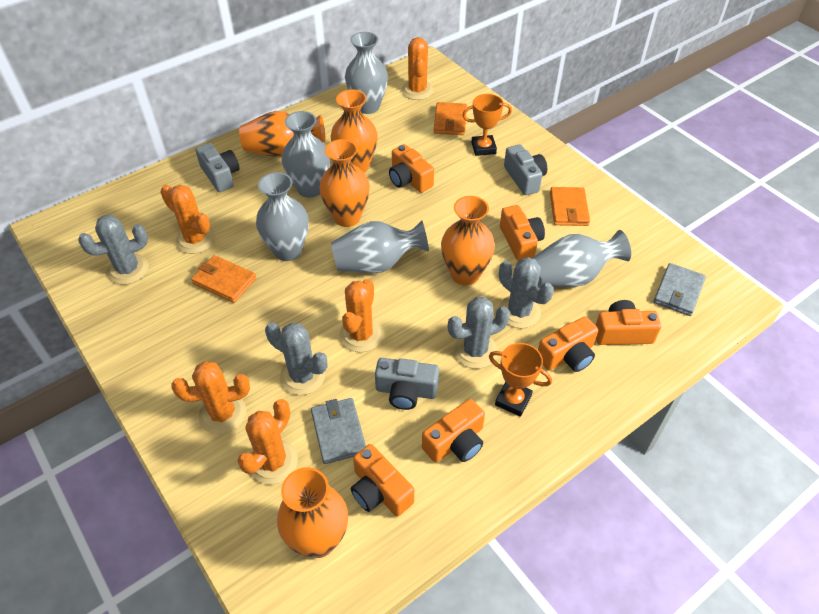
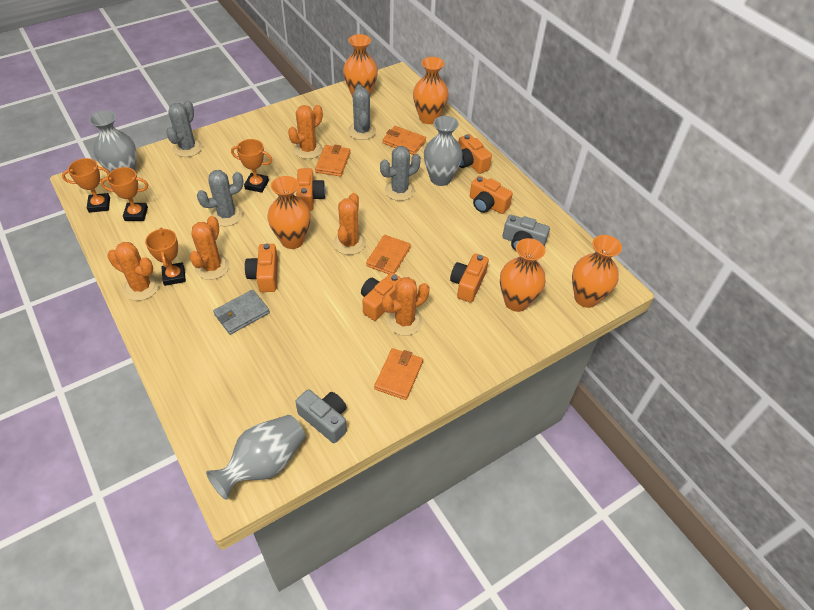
grey camera: [195,143,240,192] [375,358,439,410] [504,144,547,195] = 3 -> [295,389,347,443] [502,215,550,251] = 2
grey vase: [256,172,309,261] [281,111,330,198] [331,220,429,273] [345,32,388,114] [532,230,631,287] = 5 -> [89,110,136,172] [206,415,305,500] [424,116,463,186] = 3
grey wallet: [311,398,366,464] [654,263,706,316] = 2 -> [213,290,270,335] = 1
orange trophy: [462,94,512,156] [489,343,552,417] = 2 -> [62,158,110,213] [101,167,148,221] [145,228,186,286] [231,139,272,193] = 4
orange wallet: [191,255,256,303] [434,102,467,135] [550,187,590,226] = 3 -> [315,145,350,177] [366,235,411,274] [374,348,423,400] [383,126,426,155] = 4

